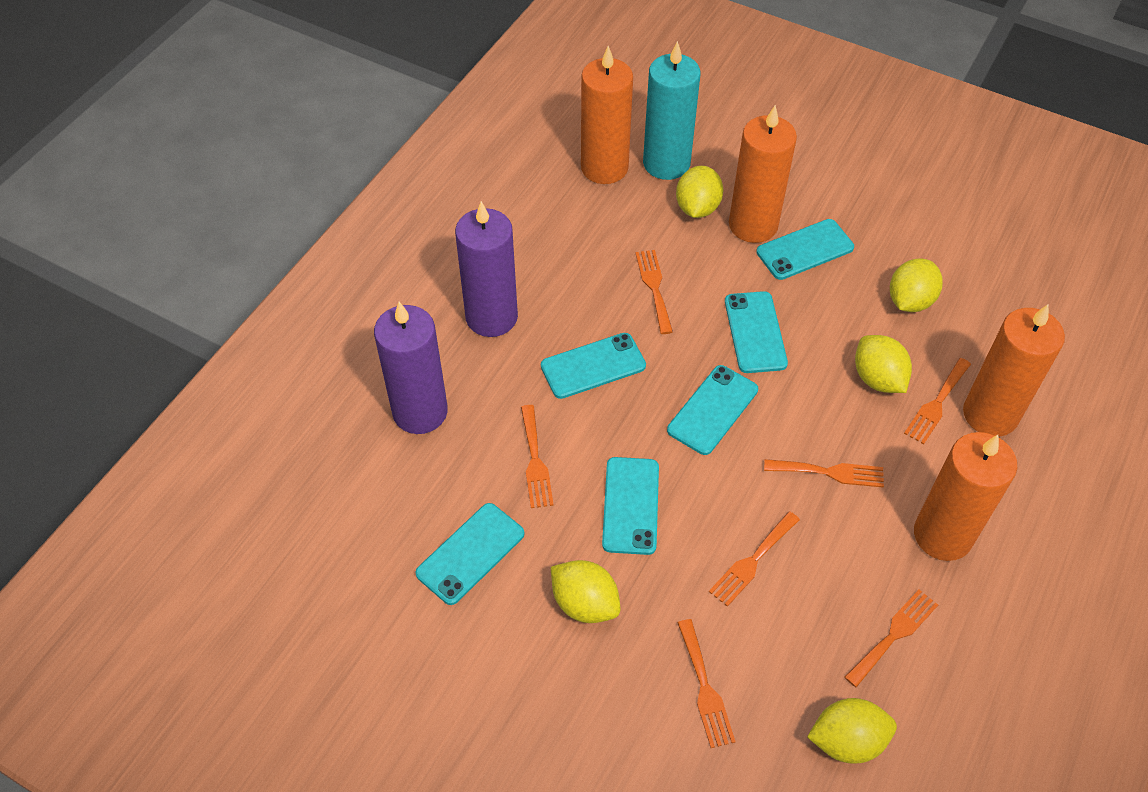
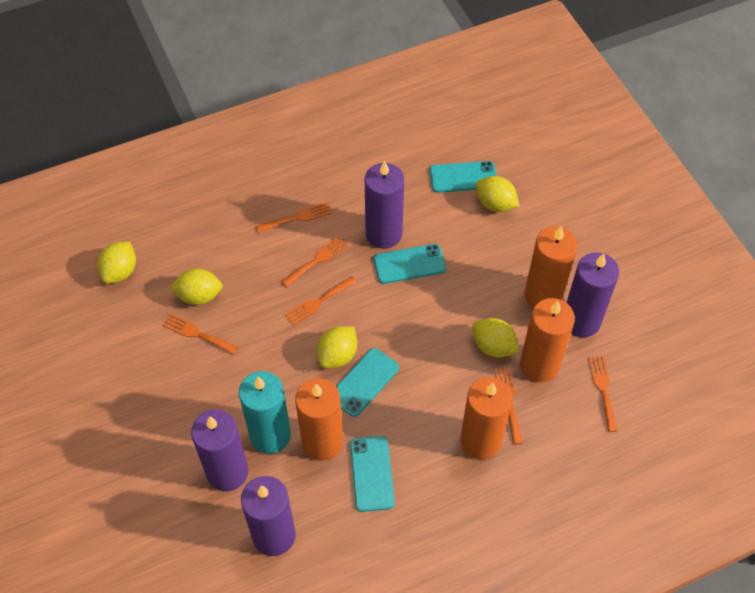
orange fork: [521,405,554,508] [635,250,673,334] [678,619,736,748] [709,511,800,607] [764,459,884,487] [844,590,938,688] [904,358,971,444] = 7 -> [163,314,238,355] [256,202,332,233] [281,236,348,287] [285,276,357,326] [494,367,523,444] [588,356,618,432] = 6
purple candle: [374,302,448,434] [455,201,518,337] = 2 -> [191,410,248,491] [241,476,296,556] [365,161,404,249] [566,253,619,337] = 4
turquoise phone: [415,503,524,605] [541,333,646,399] [602,457,659,555] [667,365,758,455] [725,291,788,373] [756,219,854,280] = 6 -> [336,348,399,417] [350,436,395,512] [373,244,446,284] [430,161,496,193] = 4

